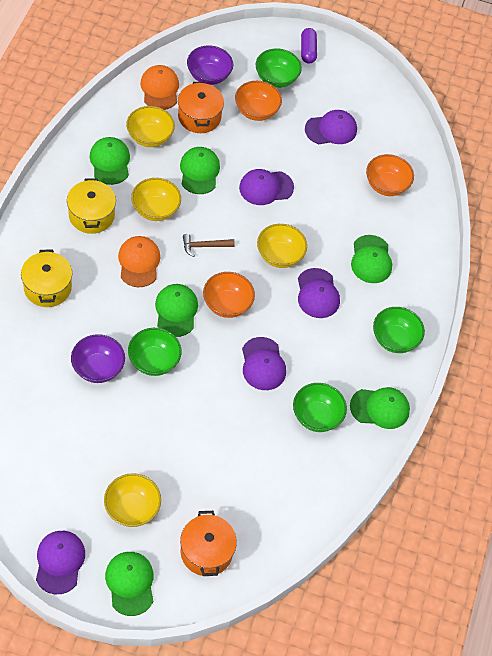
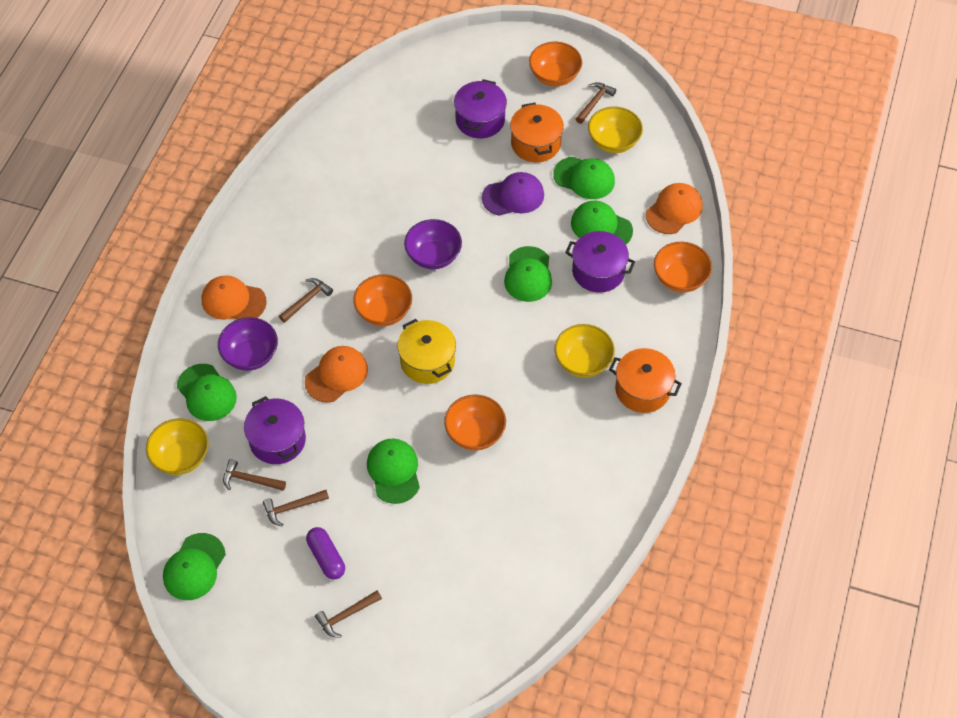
brown hammer: [183,234,235,257] = 1 -> [223,459,286,491] [263,490,329,526] [279,278,333,323] [315,591,382,638] [576,82,616,124] = 5
green bowl: [128,328,182,376] [256,49,302,88] [293,383,347,432] [373,307,425,353] = 4 -> none = 0
orange bowl: [203,272,255,318] [235,81,282,121] [366,154,414,196] = 3 -> [353,274,412,326] [444,394,506,451] [529,42,582,86] [654,242,712,293] = 4
orange cap: [118,236,160,287] [140,65,179,110] = 2 -> [202,275,267,320] [305,346,368,403] [646,183,702,234] = 3
purple cap: [36,531,85,594] [239,169,294,205] [242,337,286,390] [298,268,340,318] [305,110,357,144] = 5 -> [482,172,544,216] = 1
purple pot: none = 0 -> [244,396,306,464] [454,79,507,138] [565,231,635,293] = 3
yellow bowl: [104,473,161,527] [126,106,175,147] [131,178,181,221] [257,224,307,268] = 4 -> [146,418,209,475] [555,324,615,378] [588,106,643,153] = 3
yellow pot: [21,249,72,307] [67,178,116,234] = 2 -> [397,319,456,384] = 1

